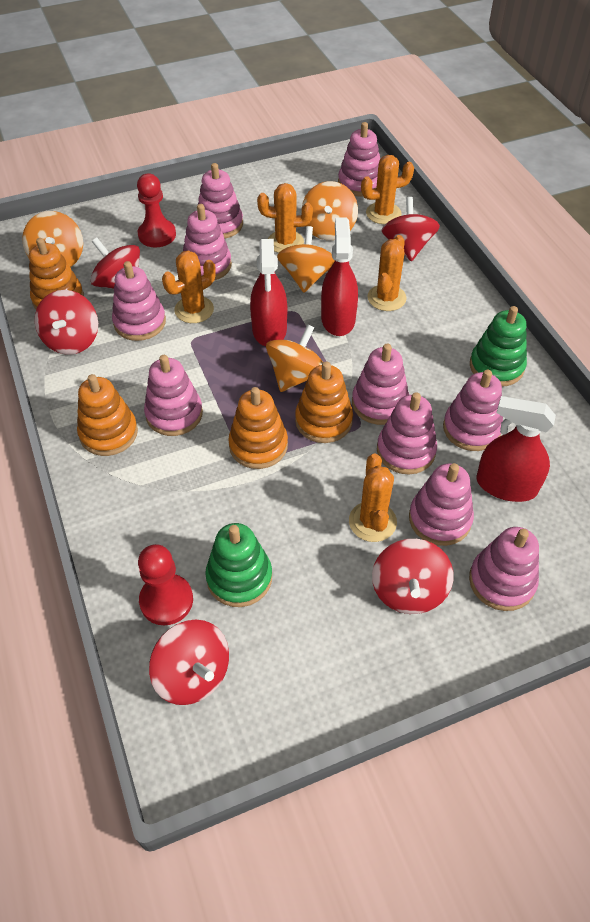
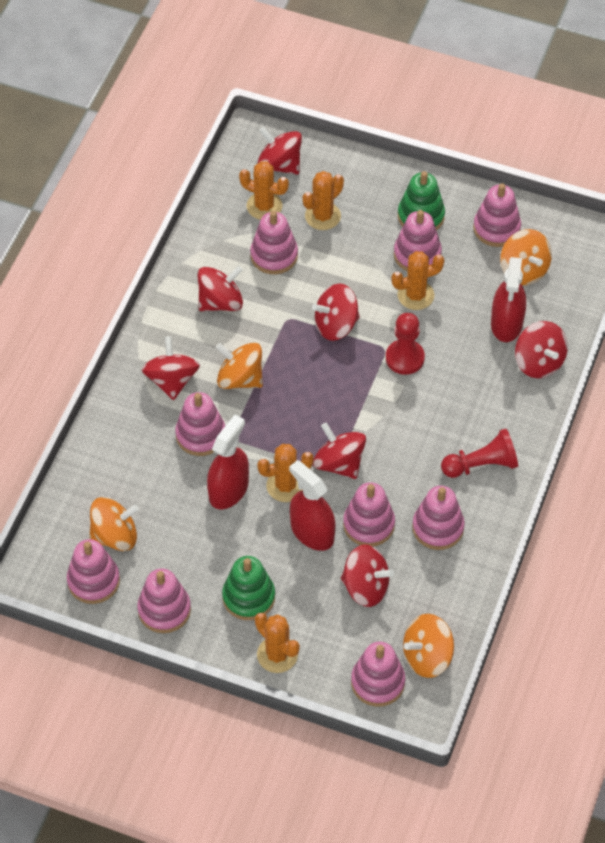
orange stacking toy: [29,238,84,309] [77,374,138,456] [228,387,288,469] [295,362,353,443] = 4 -> none = 0
pink stacking toy: [112,261,166,341] [144,355,203,436] [183,204,232,280] [198,163,243,239] [338,122,380,197] [352,344,409,425] [377,392,437,474] [409,463,474,546] [443,369,503,451] [469,527,539,611] = 10 -> [67,539,120,604] [138,568,191,633] [175,392,225,456] [250,211,298,274] [343,482,395,546] [351,642,405,707] [394,210,442,271] [412,486,465,550] [473,183,521,247] = 9
red spinning top: [35,290,98,355] [91,237,140,289] [149,620,229,705] [372,539,454,614] [381,197,440,262] = 5 -> [141,336,200,400] [198,266,243,311] [257,127,302,175] [312,284,360,341] [313,422,366,479] [341,544,394,607] [515,321,568,378] = 7

